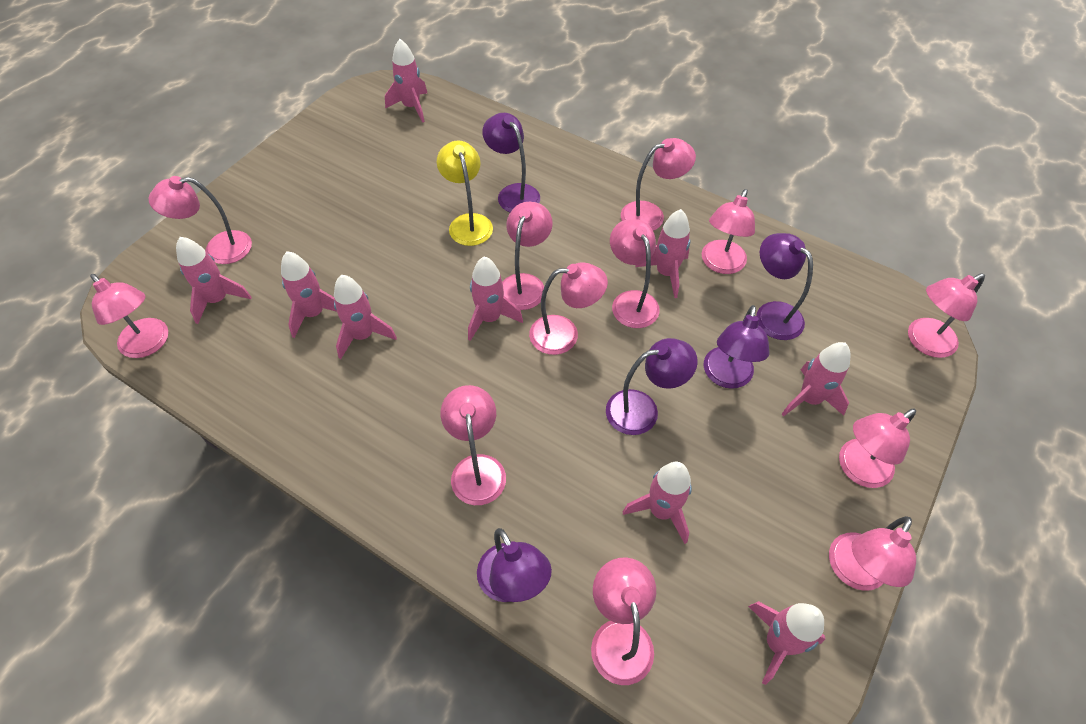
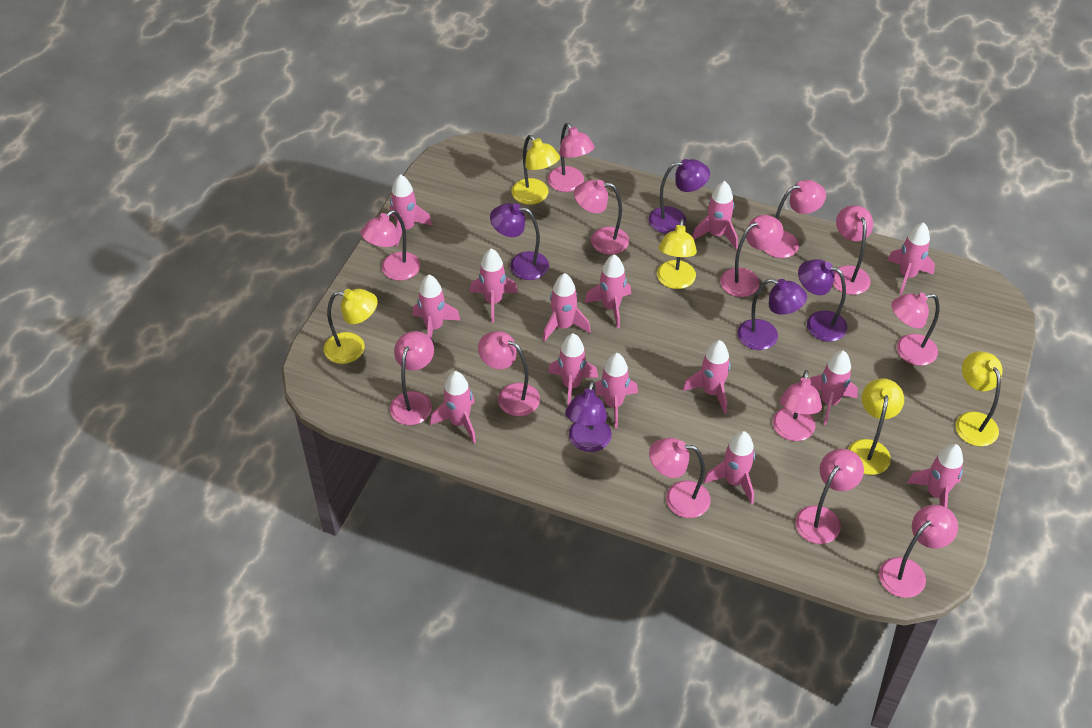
pink lamp: [90,274,168,358] [149,176,252,264] [441,385,506,505] [502,202,553,310] [529,262,608,355] [591,557,656,685] [610,219,660,328] [621,138,696,231] [702,189,755,274] [829,516,916,591] [839,409,916,488] [908,273,985,358] = 12 -> [361,210,420,281] [390,331,434,425] [478,331,540,416] [547,123,595,192] [574,180,629,255] [649,438,711,518] [720,215,784,297] [764,180,826,258] [773,370,822,441] [795,449,864,544] [833,206,873,295] [879,505,958,598] [892,293,939,366] = 13
pink rocket: [176,237,252,324] [281,251,337,338] [334,275,397,359] [385,39,427,123] [468,256,523,341] [623,462,692,544] [635,209,690,298] [748,601,825,685] [782,342,850,417] = 9 -> [390,174,433,247] [413,275,461,340] [430,371,476,443] [470,248,518,323] [543,273,591,342] [548,333,598,407] [585,254,631,328] [595,353,638,428] [683,340,731,414] [692,181,738,249] [704,431,755,504] [810,350,858,425] [887,222,935,295] [907,444,963,508] = 14
yellow lamp: [437,141,493,246] = 1 -> [324,289,378,364] [512,135,560,205] [657,219,697,289] [848,378,904,475] [955,351,1002,446] = 5

